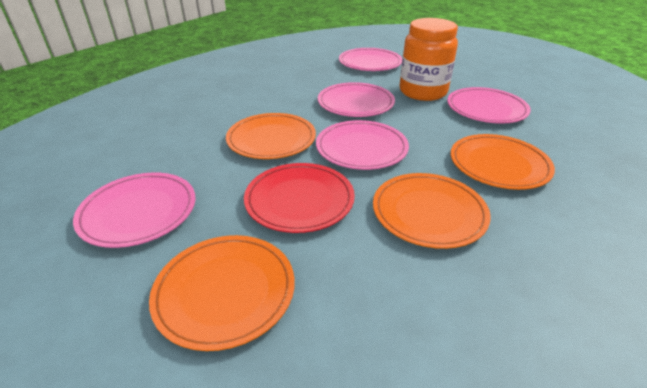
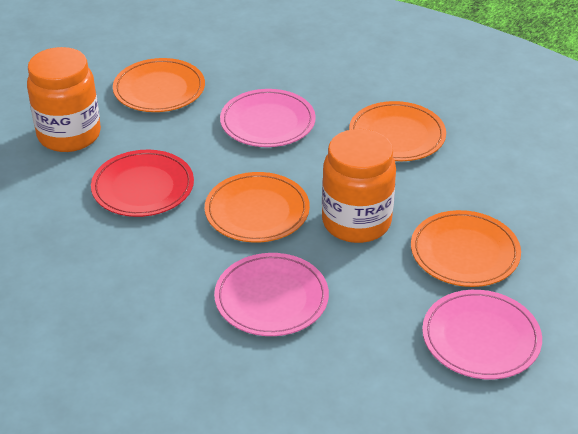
orange jar: [400,18,458,101] = 1 -> [27,47,101,152] [322,129,396,243] = 2
pink plate: [73,172,196,248] [316,120,409,170] [318,82,395,117] [339,48,402,71] [447,87,531,124] = 5 -> [214,253,329,336] [220,89,316,147] [422,290,542,379] = 3

